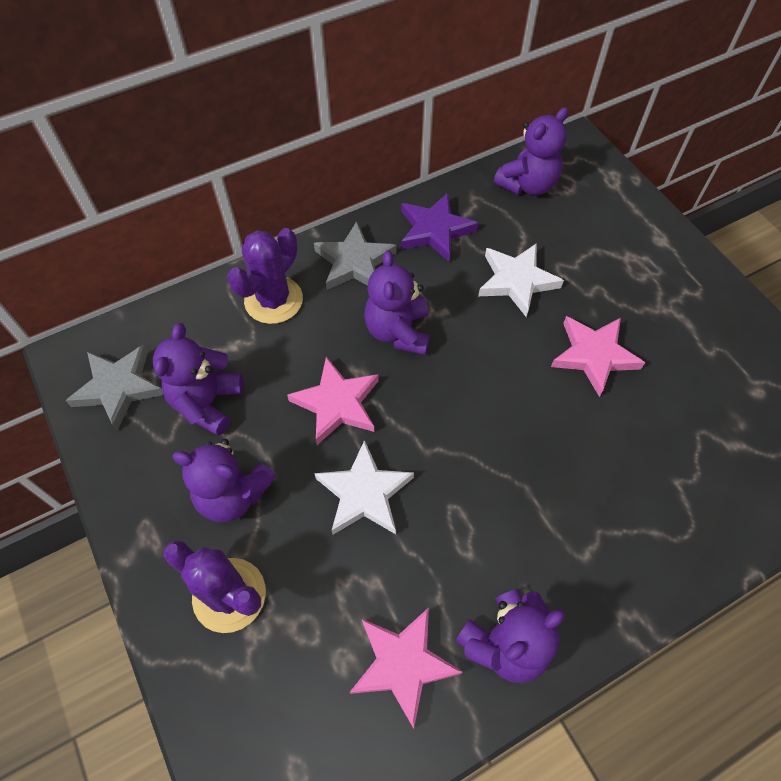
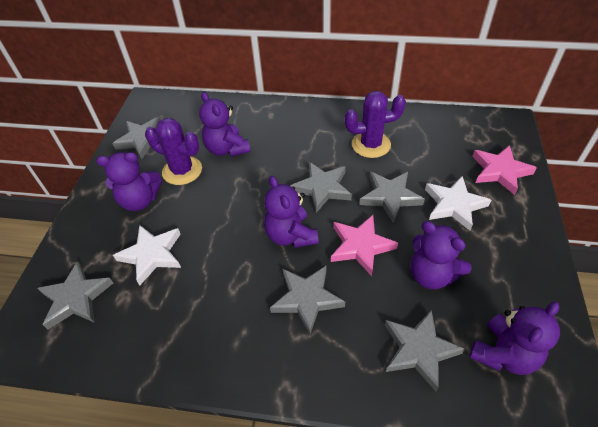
grey star: [66,345,163,431] [314,221,396,290] = 2 -> [37,261,113,330] [112,117,161,159] [270,265,345,334] [290,162,352,213] [359,172,425,223] [385,310,465,391] = 6
pink star: [287,357,379,445] [350,608,463,729] [551,316,645,397] = 3 -> [331,215,398,276] [472,145,537,195] = 2
purple star: [401,193,478,262] = 1 -> none = 0

